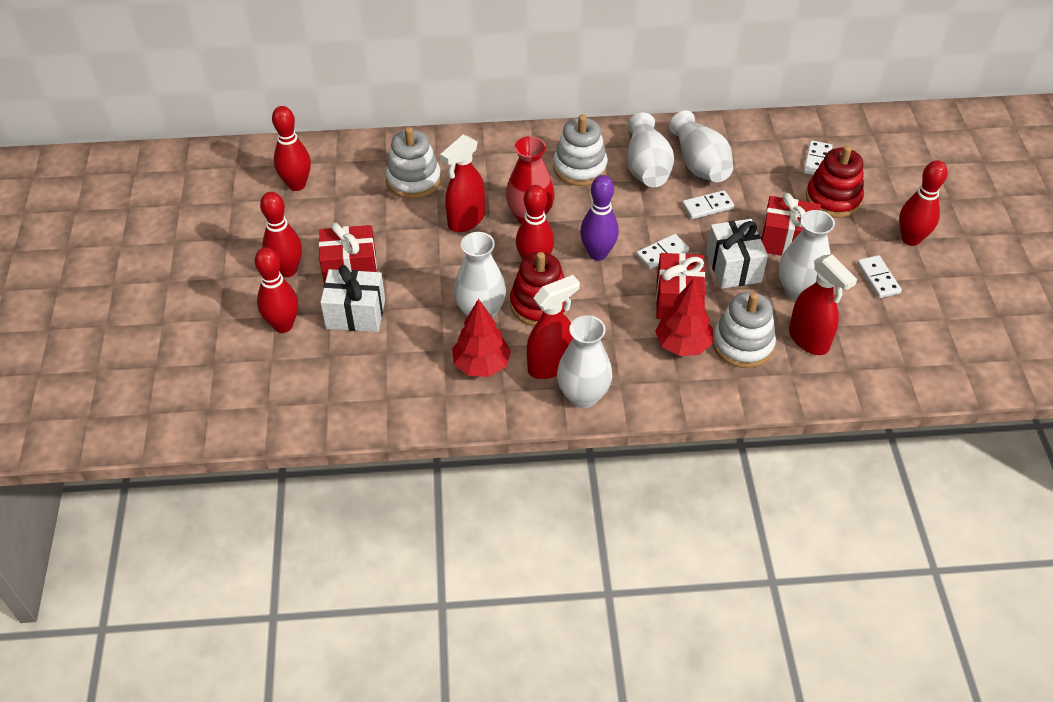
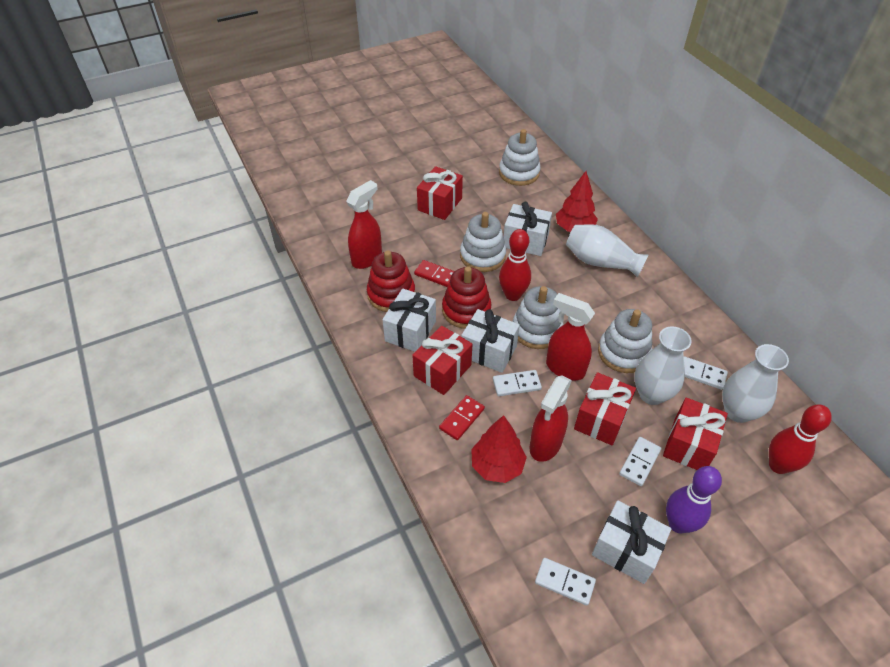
red bowling pin: [255,247,298,333] [260,192,302,277] [272,106,311,191] [516,185,554,260] [899,160,948,246] = 5 -> [499,229,531,301] [769,405,832,474] = 2
red domino: none = 0 -> [414,260,455,287] [439,395,485,440] = 2
red gift: [319,222,377,283] [656,253,705,319] [761,193,821,256] = 3 -> [412,326,472,395] [417,166,463,220] [574,372,636,445] [663,397,728,470] = 4
red vase: [506,136,555,224] = 1 -> none = 0
white gift: [320,265,385,332] [706,219,768,289] = 2 -> [382,288,436,352] [461,309,520,373] [504,202,552,256] [592,500,671,584] = 4
white stacking toy: [386,127,441,199] [553,114,608,186] [713,292,776,368] = 3 -> [460,212,506,272] [499,129,541,186] [513,286,563,349] [598,309,652,373] = 4
white vase: [454,232,506,318] [557,315,612,408] [627,113,674,187] [669,111,733,182] [779,210,835,301] = 5 -> [566,224,648,277] [634,326,692,405] [722,344,789,423] = 3

